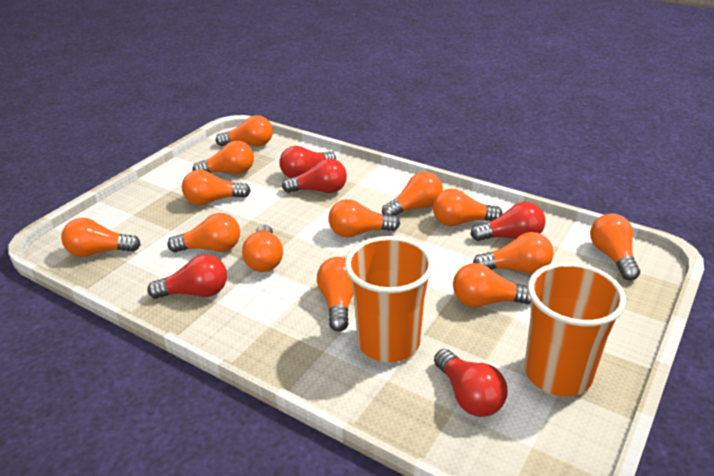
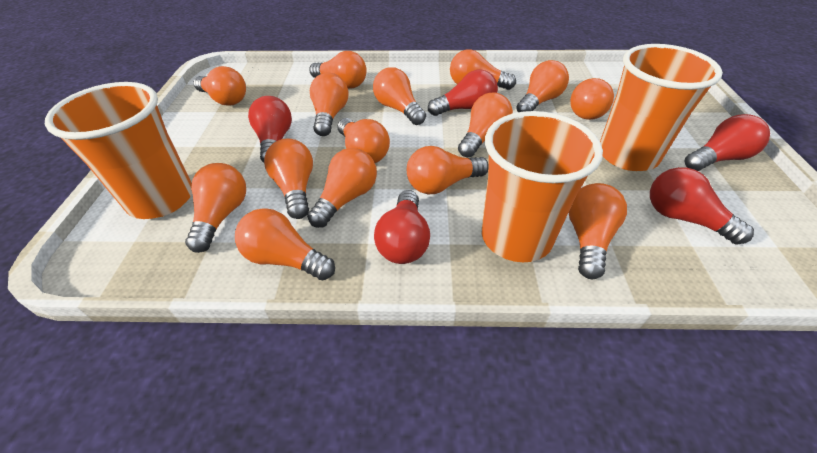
orange cup: [345,236,434,362] [524,262,626,396] = 2 -> [45,82,192,219] [482,111,603,262] [600,44,723,171] = 3
orange light bulb: [61,218,141,257] [167,213,240,253] [182,170,251,205] [192,141,254,174] [216,115,273,147] [242,225,283,272] [317,257,353,332] [328,199,400,238] [382,172,443,216] [433,189,503,226] [453,263,531,307] [473,232,554,274] [590,214,640,280] = 13 -> [185,163,246,253] [194,66,246,106] [235,208,335,280] [264,139,313,219] [307,148,377,228] [309,51,367,89] [310,73,349,136] [338,118,390,163] [373,67,426,125] [407,146,488,194] [450,49,516,90] [458,93,513,158] [516,60,569,112] [569,183,627,279] [570,78,614,120] = 15

